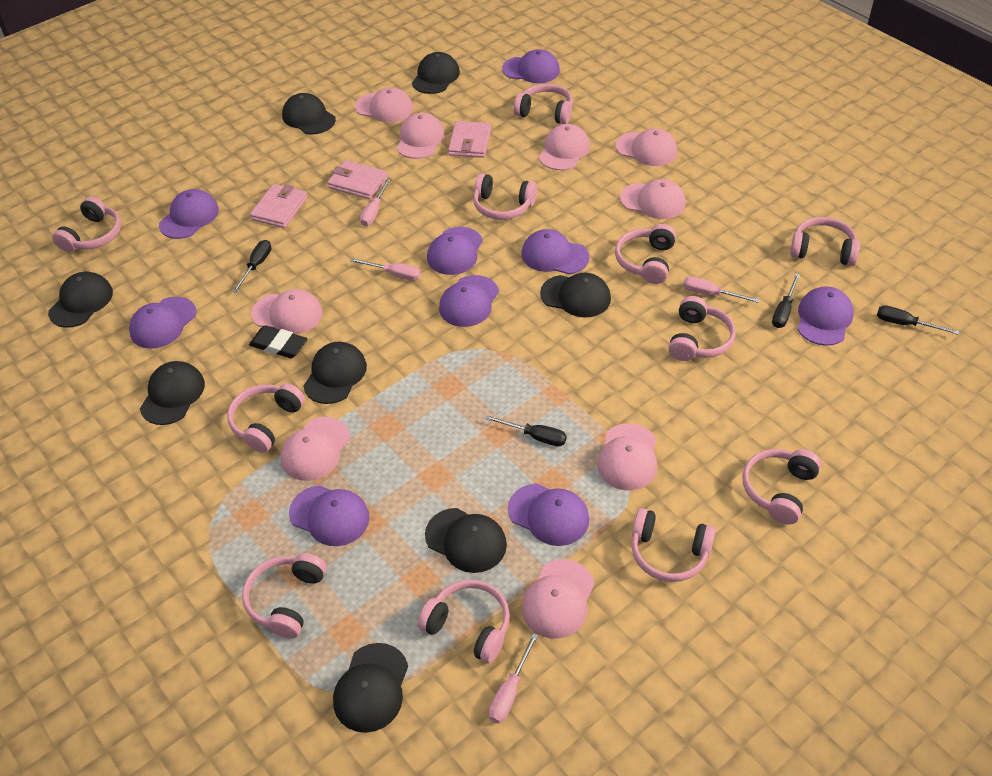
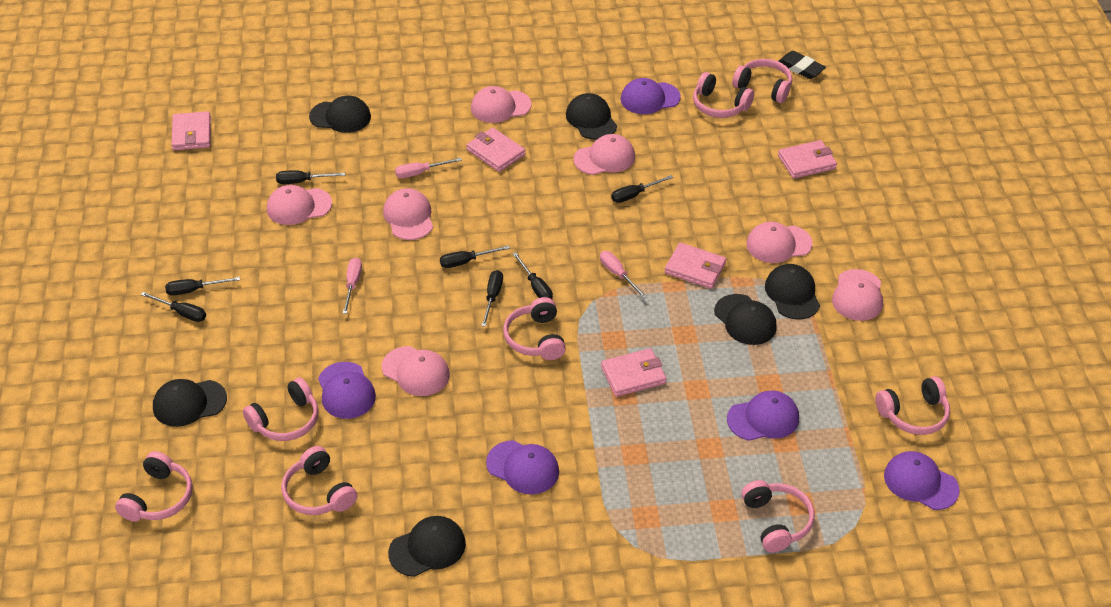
black cap: [48,272,113,328] [140,361,205,425] [282,93,336,135] [303,342,367,404] [333,643,408,733] [412,52,460,94] [425,508,507,573] [540,273,611,317] = 8 -> [153,379,227,427] [309,95,371,133] [388,516,466,577] [566,93,617,140] [714,294,777,345] [765,264,820,320] = 6
black screwdriver: [232,240,271,293] [485,415,567,446] [772,274,800,328] [877,305,959,335] = 4 -> [141,292,206,322] [165,277,240,295] [276,171,345,184] [440,245,510,268] [481,270,503,327] [513,253,553,299] [611,175,673,203] = 7
pink cap: [251,289,323,334] [281,417,350,481] [355,87,413,123] [397,113,445,159] [522,559,595,639] [539,124,590,170] [597,423,657,490] [616,128,677,166] [620,179,686,219] = 9 -> [267,185,332,225] [382,346,450,396] [383,188,433,240] [471,86,532,123] [573,134,635,175] [746,222,813,263] [832,269,883,321] = 7
pink headphones: [52,196,121,252] [227,384,305,453] [242,553,327,639] [418,580,510,664] [473,173,537,220] [514,84,573,124] [615,224,676,284] [631,508,716,582] [668,296,736,361] [742,449,822,524] [790,217,860,266] = 11 -> [115,451,193,522] [243,378,319,441] [281,446,357,515] [503,297,566,360] [693,72,754,118] [732,59,792,103] [741,480,815,553] [875,376,950,435] = 8
pink screwdriver: [350,258,421,281] [360,178,391,226] [489,633,538,723] [683,276,760,303] = 4 -> [343,258,362,314] [395,158,462,178] [600,251,647,298] = 3
pink wallet: [250,184,308,228] [327,160,388,200] [448,121,491,158] = 3 -> [171,111,211,150] [466,127,526,172] [601,348,667,397] [665,243,726,289] [778,140,837,179] = 5
purple cap: [129,296,196,349] [159,189,219,239] [289,485,370,546] [427,227,483,275] [439,275,499,327] [502,49,560,83] [508,484,589,546] [521,229,590,274] [797,286,854,346] = 9 -> [318,362,376,419] [486,440,559,495] [620,78,681,114] [727,391,799,441] [884,451,959,510] = 5

